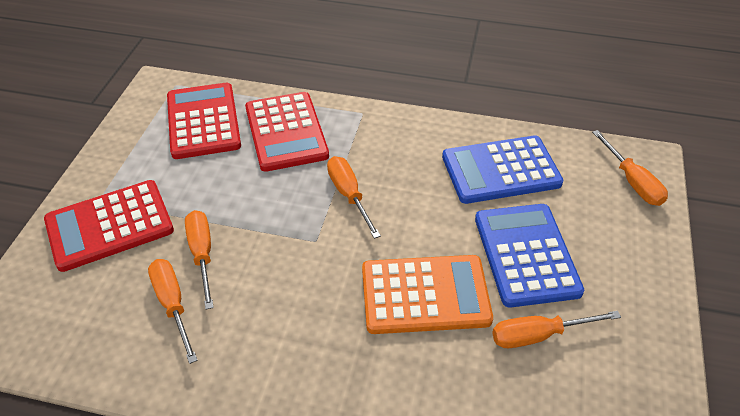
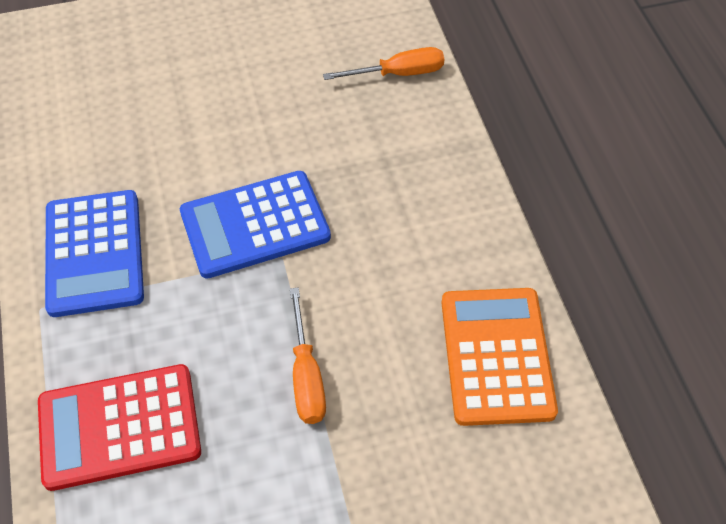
orange screwdriver: [148,259,198,364] [185,210,214,310] [327,156,381,239] [492,311,621,348] [592,130,668,206] = 5 -> [290,288,326,424] [323,47,444,80] = 2
red calculator: [44,180,174,272] [167,83,241,159] [245,92,329,172] = 3 -> [38,364,201,491] = 1

